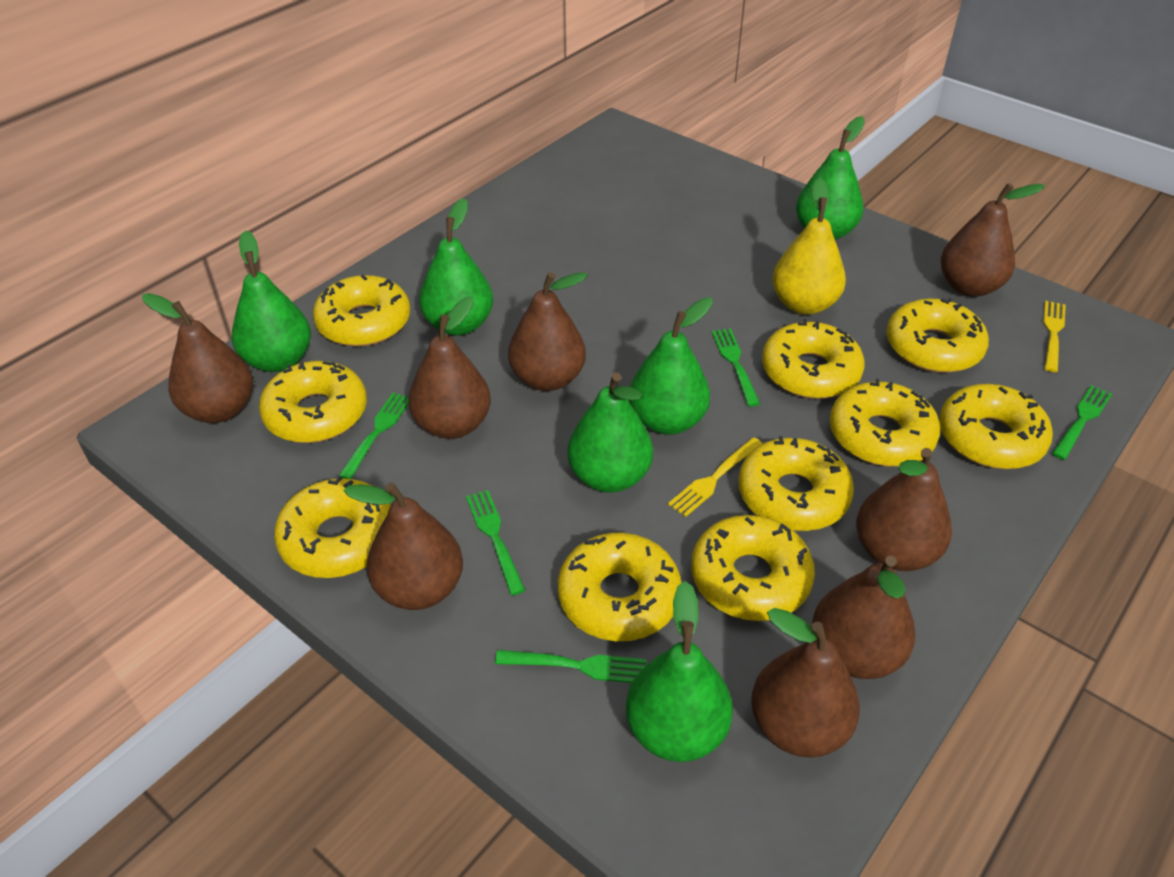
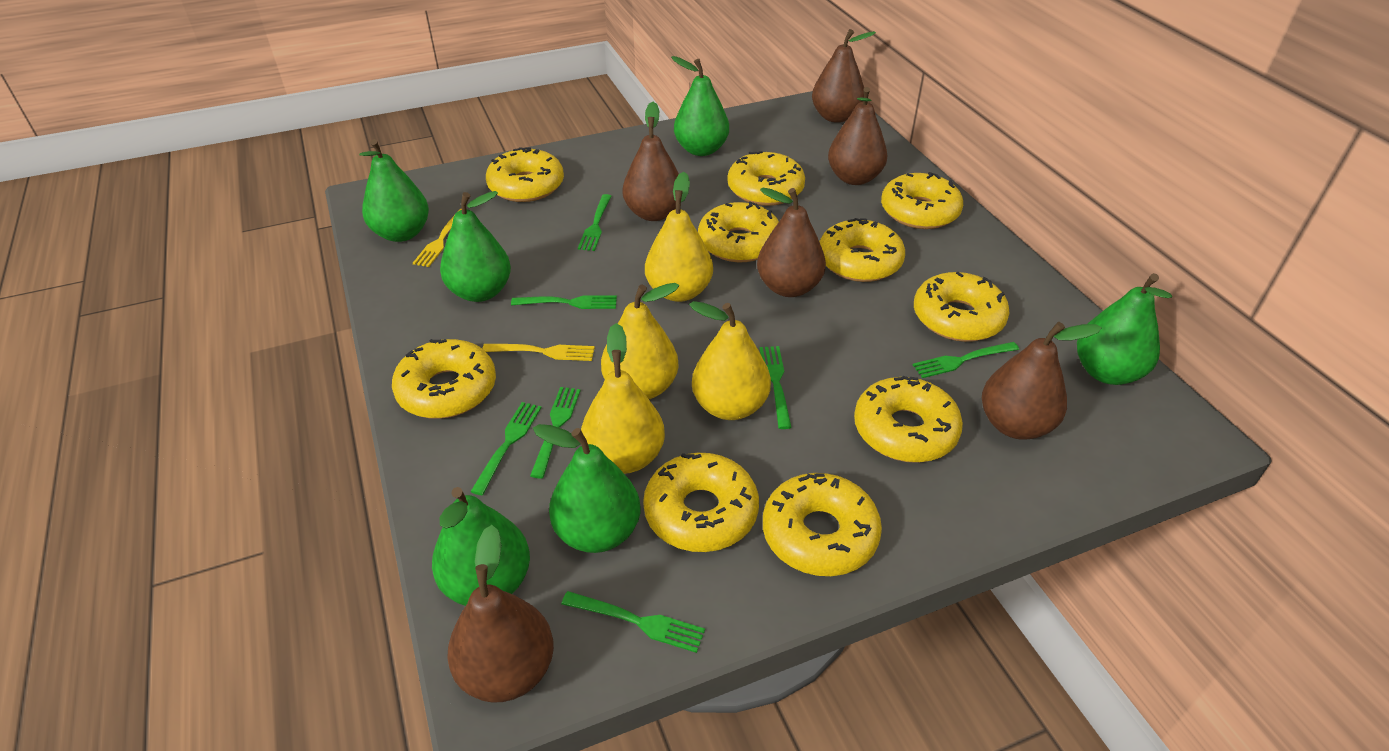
brown pear: [142,293,253,423] [344,482,463,610] [408,296,491,439] [508,272,588,391] [751,608,860,758] [812,555,916,679] [856,448,952,571] [941,183,1045,297] = 8 -> [447,525,554,703] [623,102,679,221] [757,188,826,297] [812,29,876,123] [828,87,887,185] [982,322,1102,440] = 6
green fork: [339,393,409,479] [466,490,525,595] [495,650,647,683] [712,328,760,407] [1052,385,1112,460] = 5 -> [470,402,542,495] [511,295,617,309] [530,387,581,479] [561,591,705,653] [578,194,612,251] [760,346,792,429] [913,342,1019,378] = 7
yellow pear: [772,178,846,315] = 1 -> [581,323,665,474] [601,283,679,399] [645,172,713,302] [689,301,771,420] = 4

